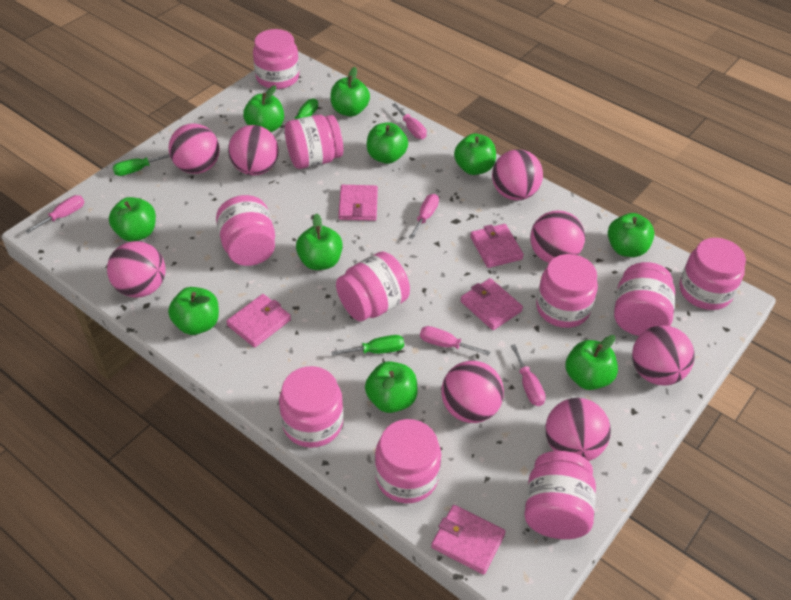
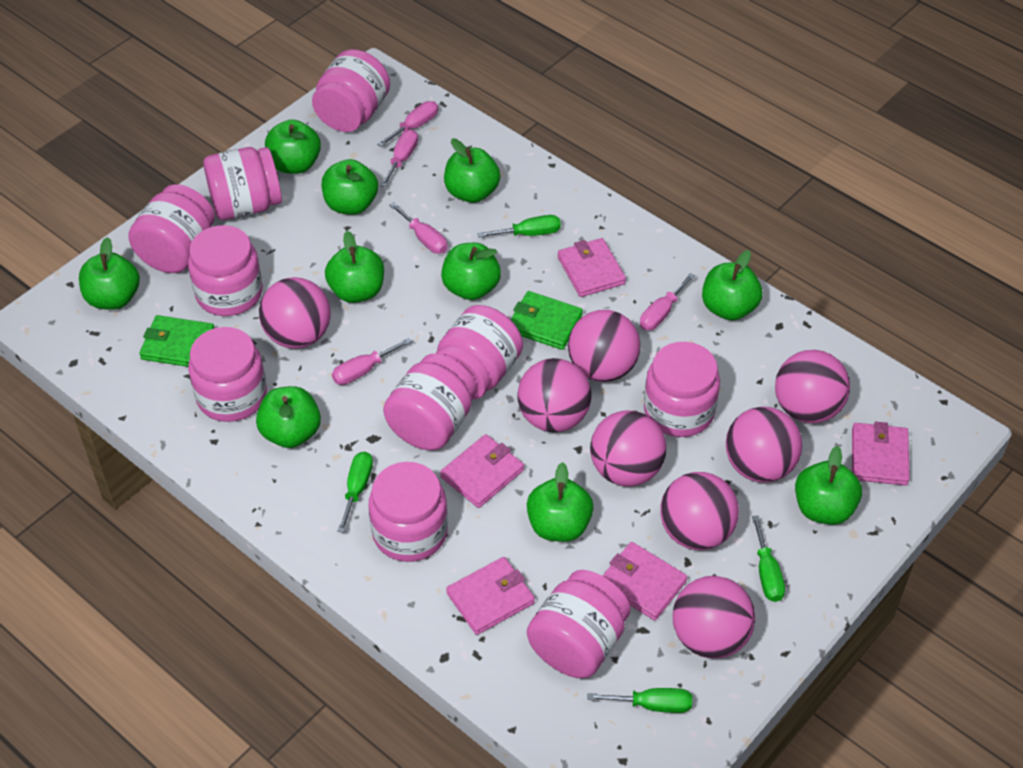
green screwdriver: [113,154,170,176] [283,98,318,134] [331,335,404,355] = 3 -> [338,452,373,533] [478,215,561,237] [588,688,692,713] [752,516,785,602] = 4
green wallet: none = 0 -> [139,315,214,367] [511,291,583,350] = 2

